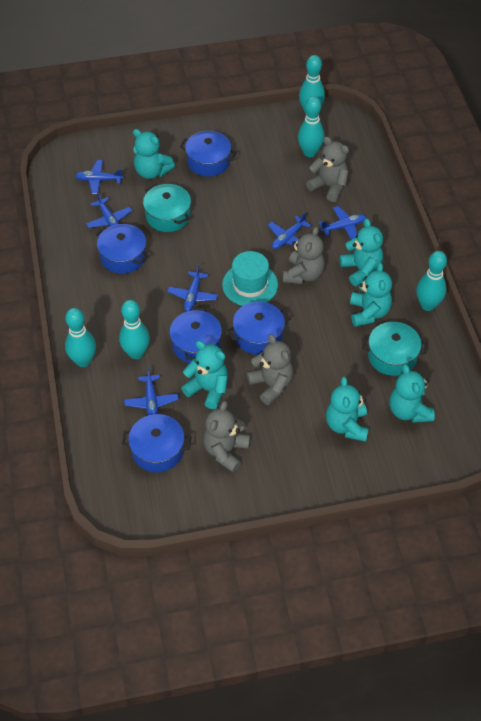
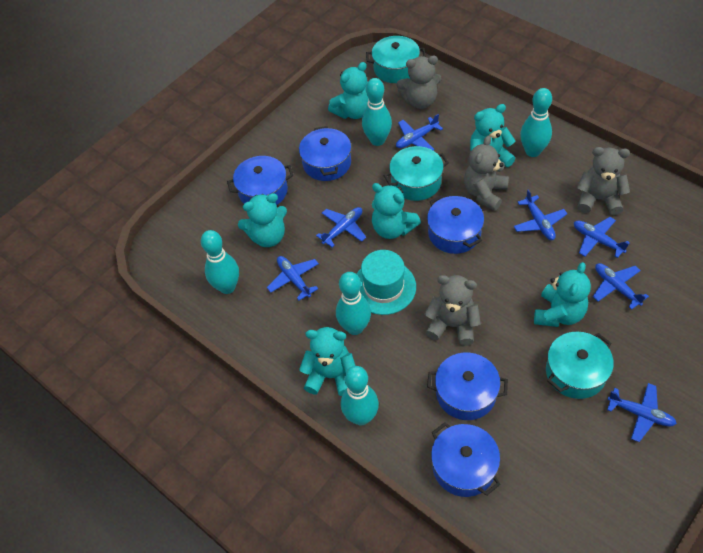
blue plane: [75,160,123,194] [86,192,132,228] [124,368,179,415] [167,264,218,312] [268,212,311,249] [319,206,366,240] = 6 -> [267,256,319,300] [316,207,366,247] [396,114,443,150] [514,189,567,240] [574,217,630,258] [593,263,649,310] [607,383,677,442] = 7
turquoise pot: [143,184,191,232] [362,322,427,376] = 2 -> [366,36,426,83] [383,146,449,201] [546,332,614,399] = 3

